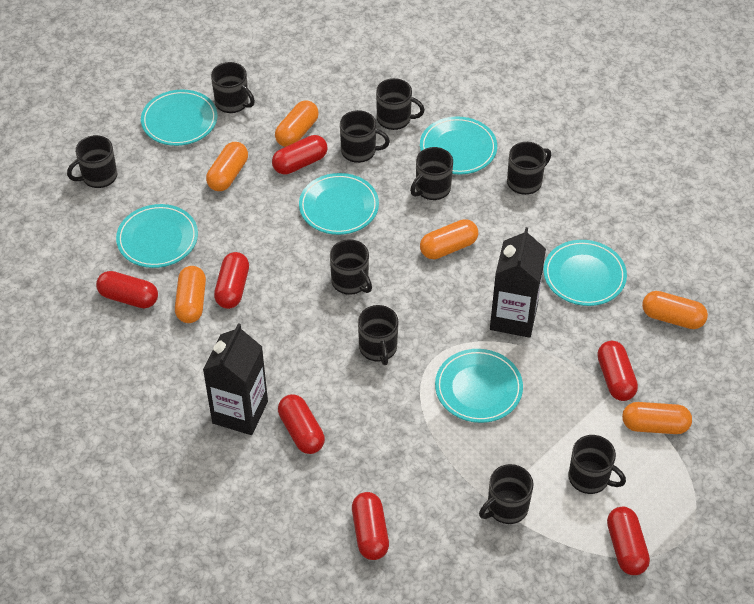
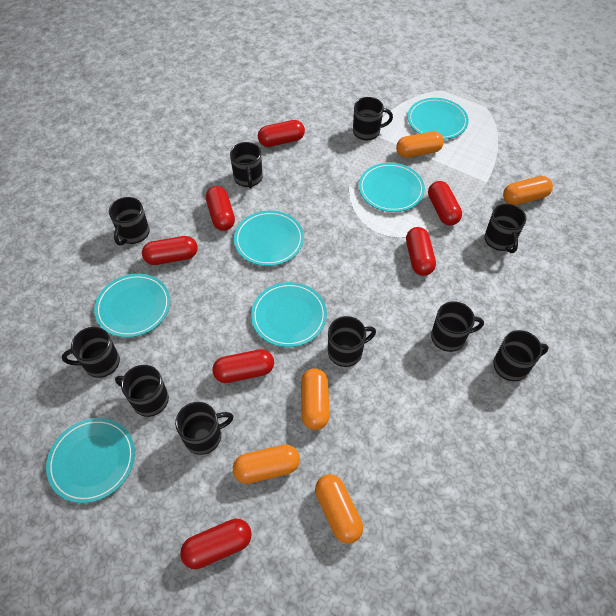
black carton: [203,323,268,435] [490,227,546,338] = 2 -> none = 0
orange capsule: [175,266,206,323] [206,142,248,191] [275,100,319,147] [420,219,478,259] [622,402,692,434] [642,291,708,329] = 6 -> [233,444,300,484] [301,368,330,430] [315,474,363,544] [396,131,444,158] [503,176,553,205] = 5

